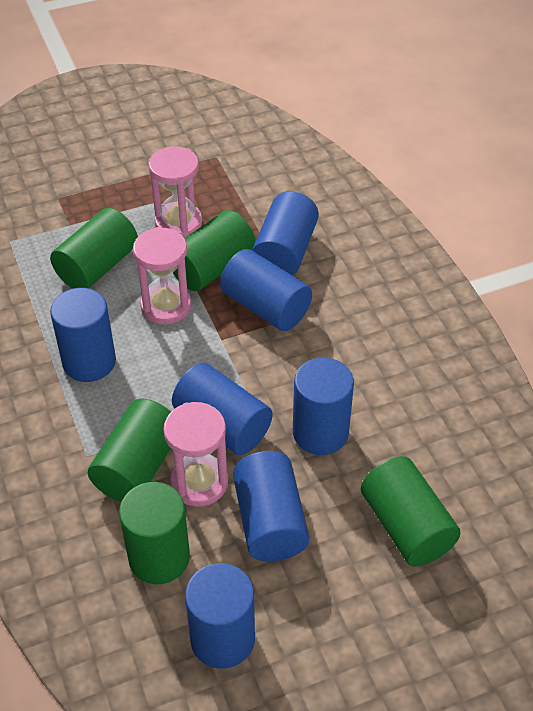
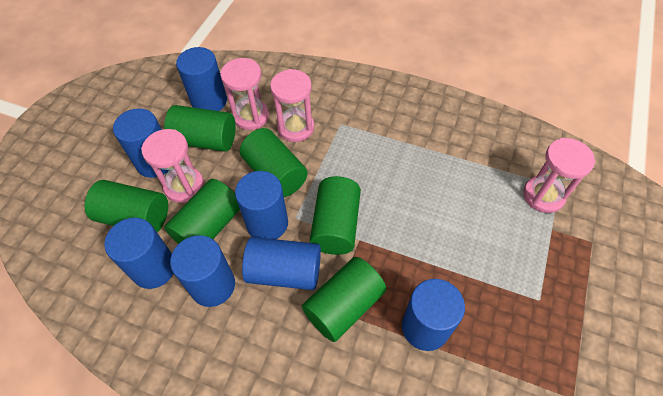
green cylinder: [50,208,138,288] [88,399,171,502] [119,482,190,584] [173,210,255,291] [361,456,461,567] = 5 -> [85,180,168,232] [164,105,236,152] [164,179,240,244] [240,128,308,197] [302,257,386,342] [310,176,361,255] = 6
pink hourglass: [133,227,191,325] [148,146,202,238] [163,402,228,507] = 3 -> [141,129,204,203] [220,58,269,130] [270,69,314,142] [523,138,596,213] = 4

